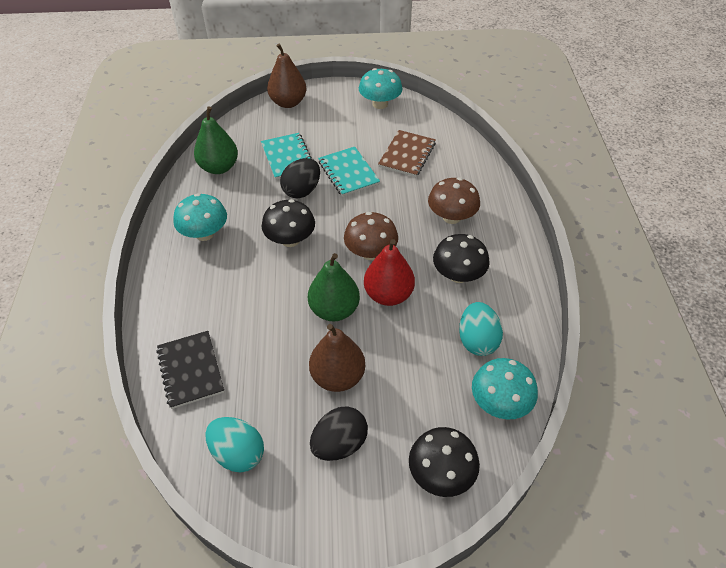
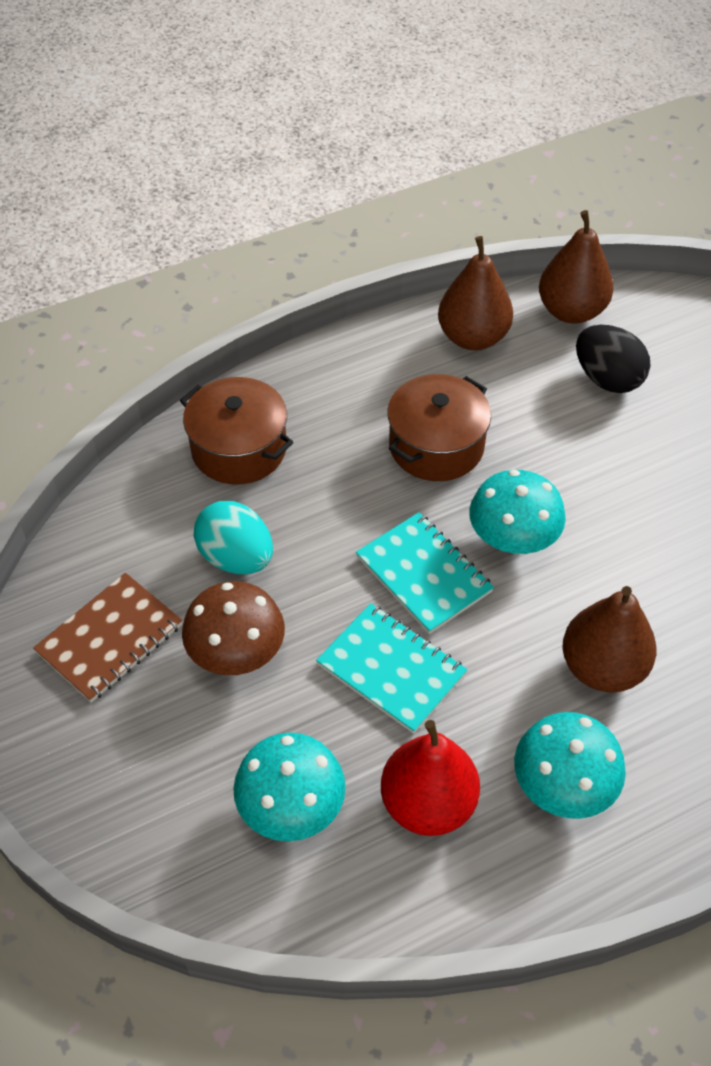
black egg: [280,158,320,198] [310,406,368,461] = 2 -> [576,325,650,393] = 1
black mushroom: [262,199,315,247] [409,427,480,497] [433,234,490,283] = 3 -> none = 0
black notebook: [156,331,224,409] = 1 -> none = 0
brown mushroom: [344,212,398,260] [428,178,480,224] = 2 -> [182,581,285,675] = 1
brown pear: [267,43,306,108] [309,324,365,392] = 2 -> [438,236,513,350] [539,210,614,324] [562,586,656,692] = 3
brown pot: none = 0 -> [180,377,293,485] [388,374,491,481] = 2
green pear: [194,106,238,174] [308,253,360,321] = 2 -> none = 0
turquoise egg: [205,417,264,472] [459,302,503,356] = 2 -> [194,501,273,574] = 1

